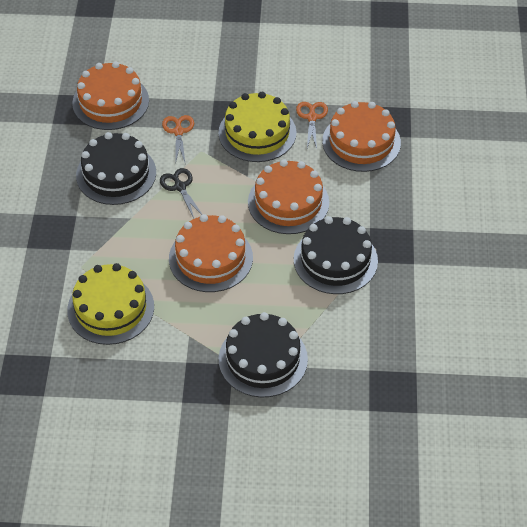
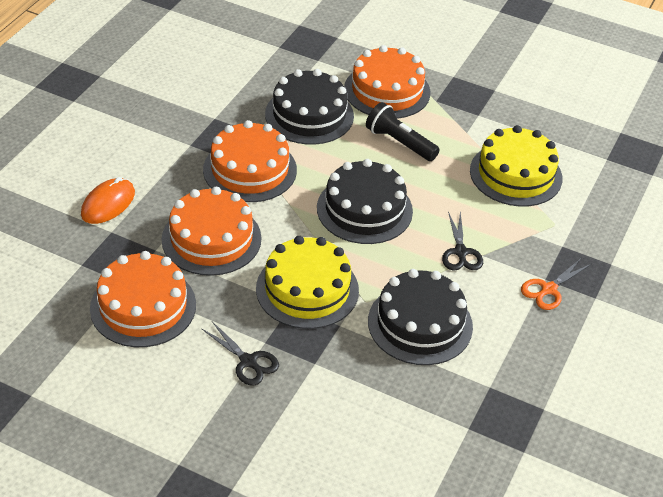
black flashlight: none = 0 -> [366,102,440,161] = 1
black scissors: [160,168,202,218] = 1 -> [202,321,279,386] [442,211,483,270] = 2
orange mouse: none = 0 -> [81,177,135,224] = 1
orange scissors: [162,115,194,165] [296,102,328,149] = 2 -> [521,259,591,310] = 1

